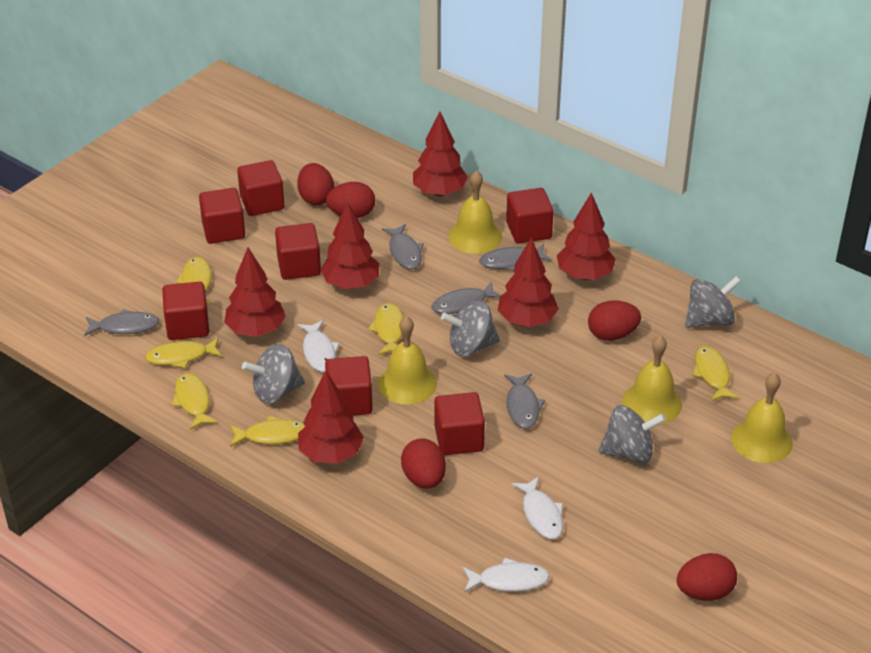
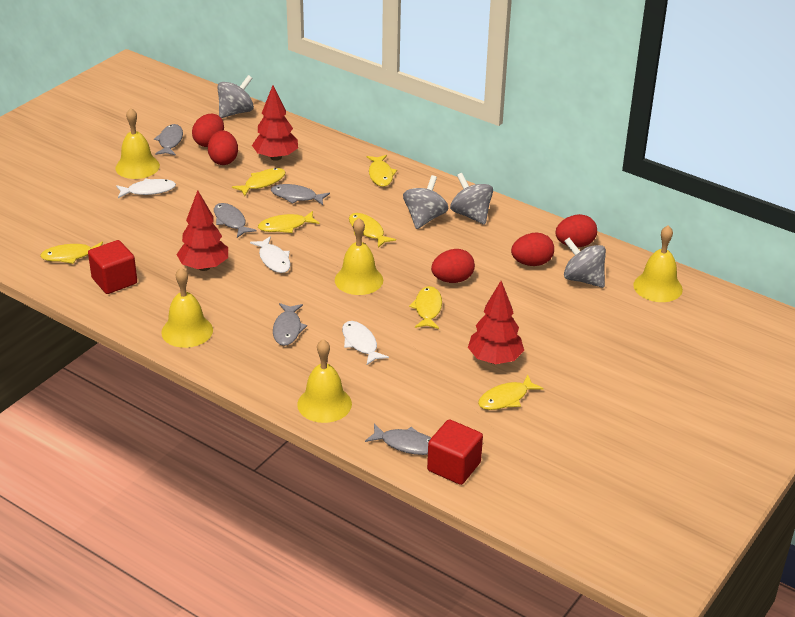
red cube: [162,282,209,340] [199,188,245,244] [237,160,284,216] [275,223,321,280] [325,356,373,415] [435,392,485,455] [506,188,554,243] = 7 -> [88,240,137,294] [427,419,483,485] = 2
red tree: [224,248,286,337] [298,371,364,464] [320,201,379,289] [413,111,468,196] [498,238,559,327] [557,192,616,280] = 6 -> [176,190,228,271] [252,85,298,161] [468,281,524,364] = 3
yellow bell: [378,316,437,405] [449,170,502,254] [622,335,682,424] [731,373,793,463] = 4 -> [115,108,160,179] [161,268,213,348] [297,339,352,423] [335,218,383,295] [633,225,683,302] = 5
yellow fish: [145,337,222,369] [171,373,218,430] [175,256,212,304] [230,416,305,447] [368,303,404,355] [692,346,739,402] = 6 -> [40,242,103,264] [232,168,285,196] [258,211,320,233] [349,213,396,248] [367,155,397,187] [409,286,442,329] [478,375,544,410] = 7

